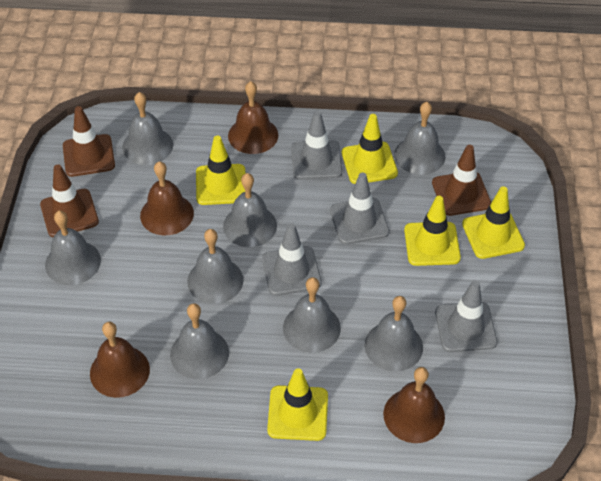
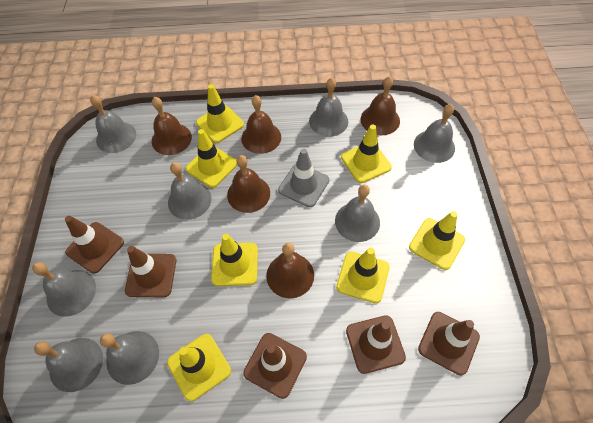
brown bell: [90,322,150,398] [140,161,194,235] [228,81,278,154] [383,367,445,443] = 4 -> [152,97,192,155] [227,155,270,213] [241,95,281,154] [266,243,314,298] [361,76,400,135] = 5
brown traffic cone: [40,164,99,237] [63,106,115,177] [432,145,491,216] = 3 -> [65,216,124,273] [125,246,176,297] [243,333,307,399] [346,315,406,374] [418,312,480,376] = 5
grey traffic cone: [262,223,322,296] [291,111,342,180] [330,173,389,245] [435,280,497,352] = 4 -> [278,149,329,207] = 1
yellow traffic cone: [196,136,245,205] [267,368,328,441] [342,114,398,184] [404,196,461,266] [462,186,525,259] = 5 -> [167,334,231,401] [186,129,237,188] [196,84,244,143] [211,234,258,286] [336,248,390,304] [341,124,392,183] [409,211,465,270] = 7

